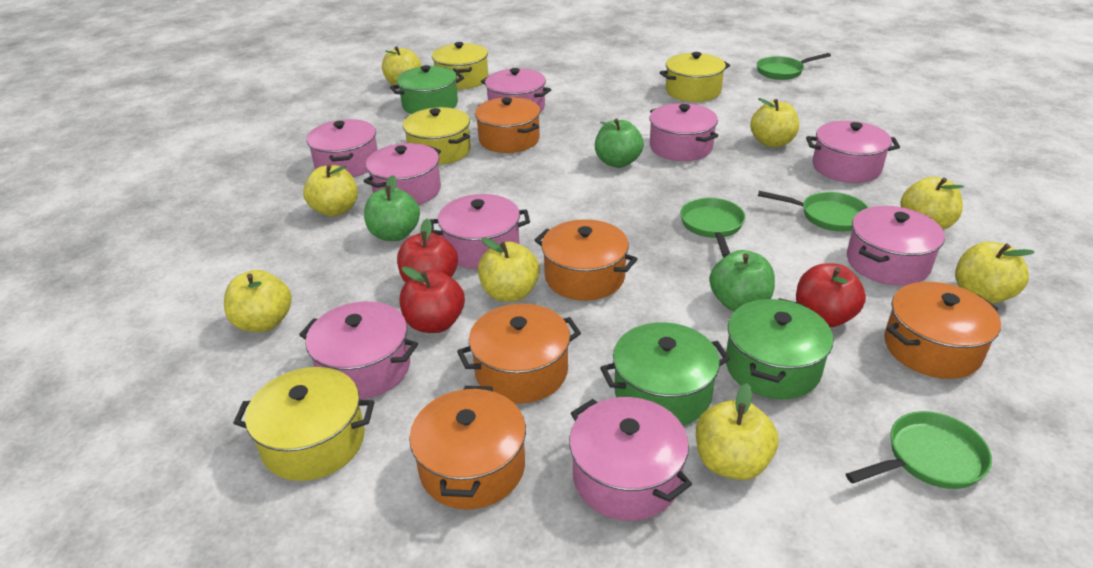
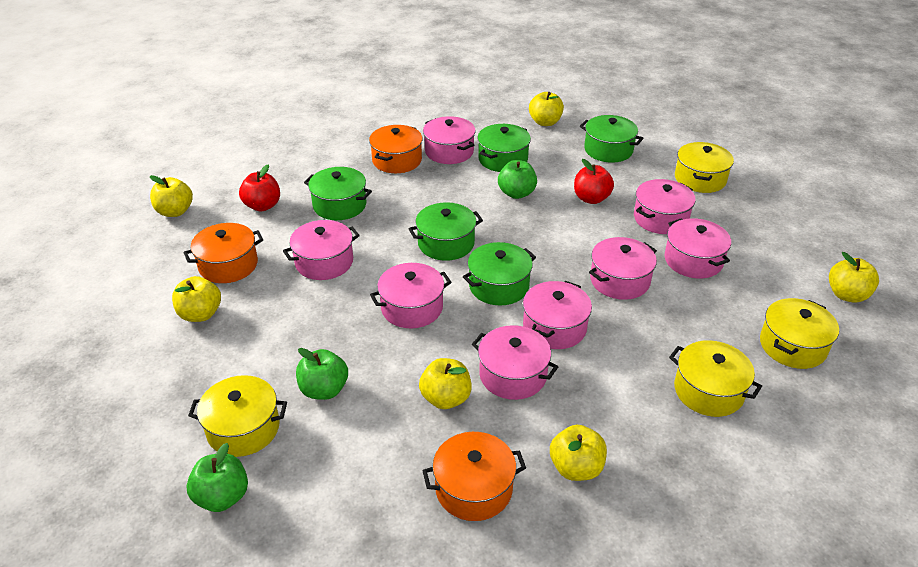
green pan: [680,198,745,257] [757,53,831,80] [758,191,869,232] [846,411,992,489] = 4 -> none = 0
green pot: [390,65,464,114] [600,322,730,425] [726,298,833,399] = 3 -> [304,167,372,220] [409,202,483,261] [463,242,536,305] [477,124,531,172] [580,115,644,163] = 5
orange pot: [409,386,526,510] [457,304,581,403] [475,97,540,153] [535,219,637,301] [884,282,1001,379] = 5 -> [183,223,263,283] [369,125,423,173] [422,432,526,521] = 3
pink pot: [299,301,418,399] [306,119,378,177] [364,143,441,205] [430,194,530,269] [481,68,551,113] [569,397,692,521] [649,103,718,161] [806,121,900,183] [847,206,945,286] = 9 -> [283,220,360,280] [370,263,452,328] [423,116,475,164] [472,325,558,400] [523,281,592,349] [589,237,657,300] [634,179,695,234] [665,218,731,278] = 8
red apple: [397,219,458,283] [400,266,465,333] [796,263,866,327] = 3 -> [239,164,280,211] [574,159,614,204] = 2
yellow apple: [224,270,292,332] [303,164,358,217] [382,46,422,85] [478,238,540,302] [696,383,778,480] [750,98,799,148] [901,177,964,230] [955,241,1035,304] = 8 -> [150,175,193,217] [172,276,221,322] [419,358,472,409] [529,92,564,126] [550,425,607,481] [829,252,879,302] = 6

